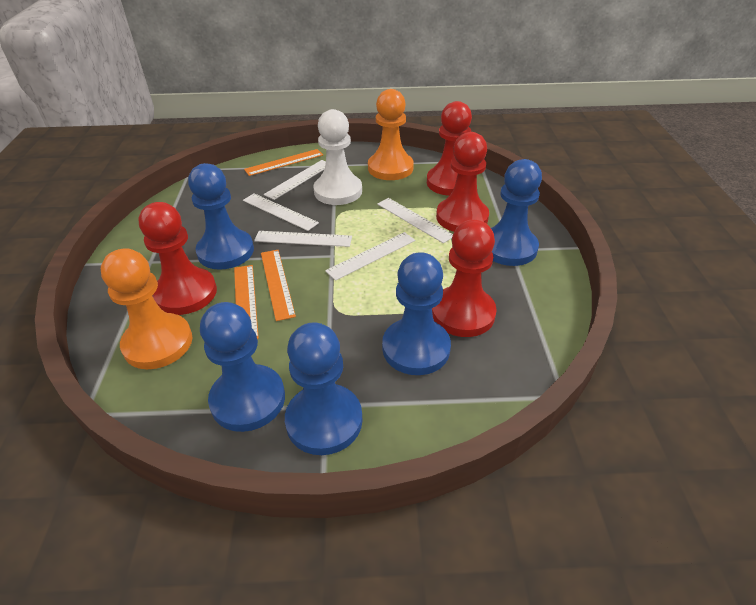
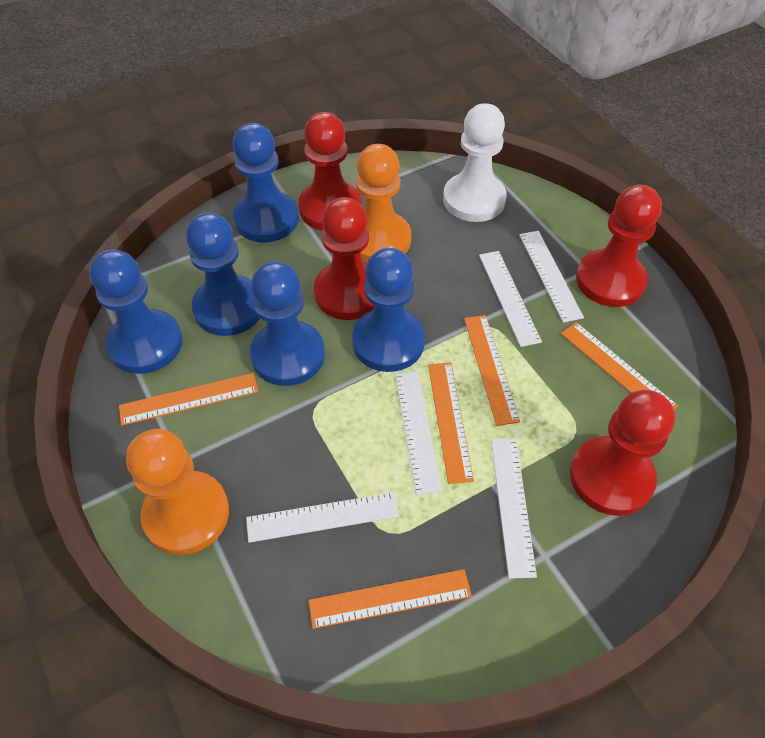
orange ruler: [234,265,259,339] [244,149,323,176] [261,250,296,321] = 3 -> [119,373,258,426] [309,569,472,629] [428,362,474,484] [464,315,520,426] [561,322,678,409] = 5

